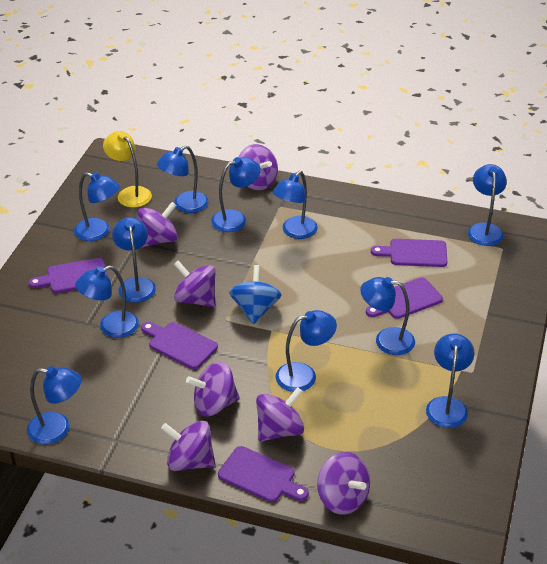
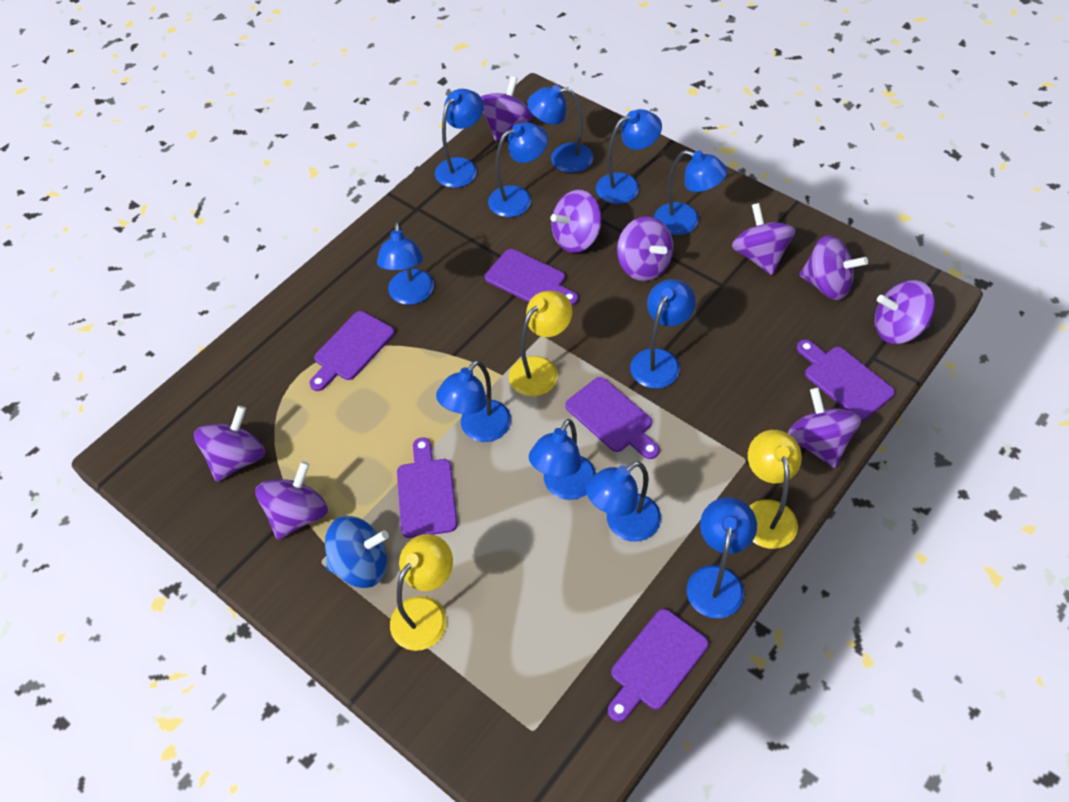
purple cutting board: [29,258,108,293] [141,322,218,369] [218,446,309,502] [366,277,443,319] [371,239,447,267] = 5 -> [309,311,395,391] [397,437,457,538] [485,249,578,306] [565,377,660,459] [608,609,708,722] [797,339,895,420] = 6
purple spinning top: [137,202,178,248] [161,421,216,471] [174,260,216,307] [186,362,240,417] [239,144,278,190] [256,387,304,441] [317,452,370,514] = 7 -> [194,406,265,482] [255,461,328,540] [481,76,533,141] [551,190,602,253] [617,216,674,281] [732,203,796,275] [788,388,861,468] [799,235,868,300] [875,280,935,344] = 9
yellow lamp: [103,131,152,208] = 1 -> [390,534,453,651] [509,291,573,396] [748,430,802,549] = 3

